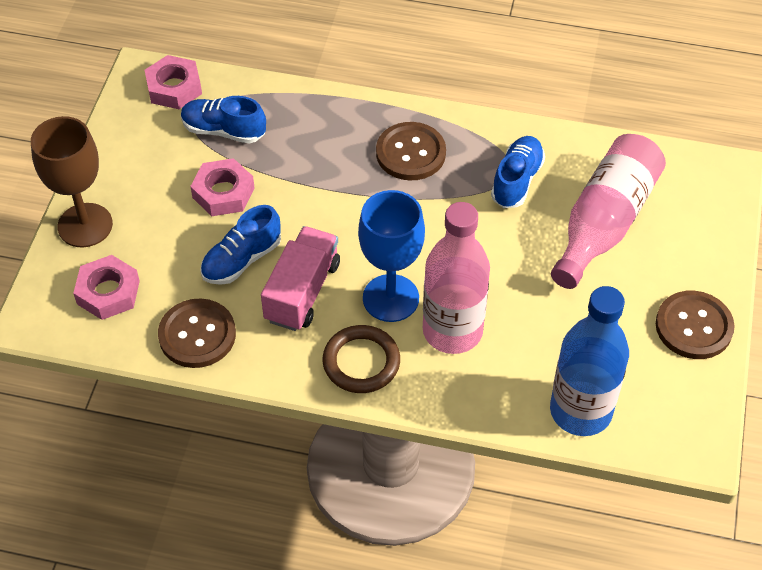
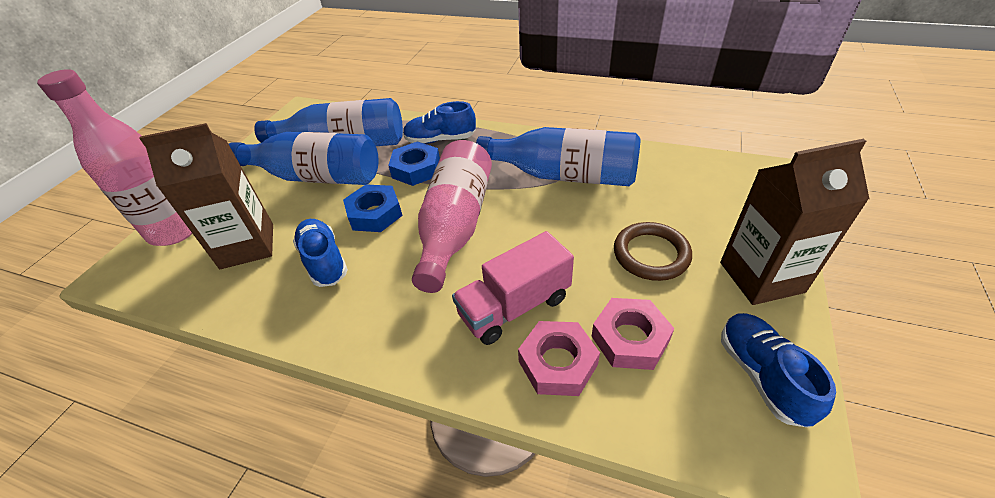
blue bottle: [550,286,629,436] = 1 -> [229,132,378,185] [254,98,403,146] [476,127,641,186] = 3
blue goblet: [358,190,425,322] = 1 -> none = 0
blue nut: none = 0 -> [343,184,402,232] [388,142,440,186] = 2
brown button: [158,299,236,368] [376,122,446,180] [656,291,735,359] = 3 -> none = 0
brown carton: none = 0 -> [139,123,273,269] [720,139,869,305] = 2
brown goblet: [31,116,113,247] = 1 -> none = 0
pink nut: [73,255,140,320] [145,55,202,109] [190,158,254,216] = 3 -> [518,321,600,396] [591,298,675,370] = 2

